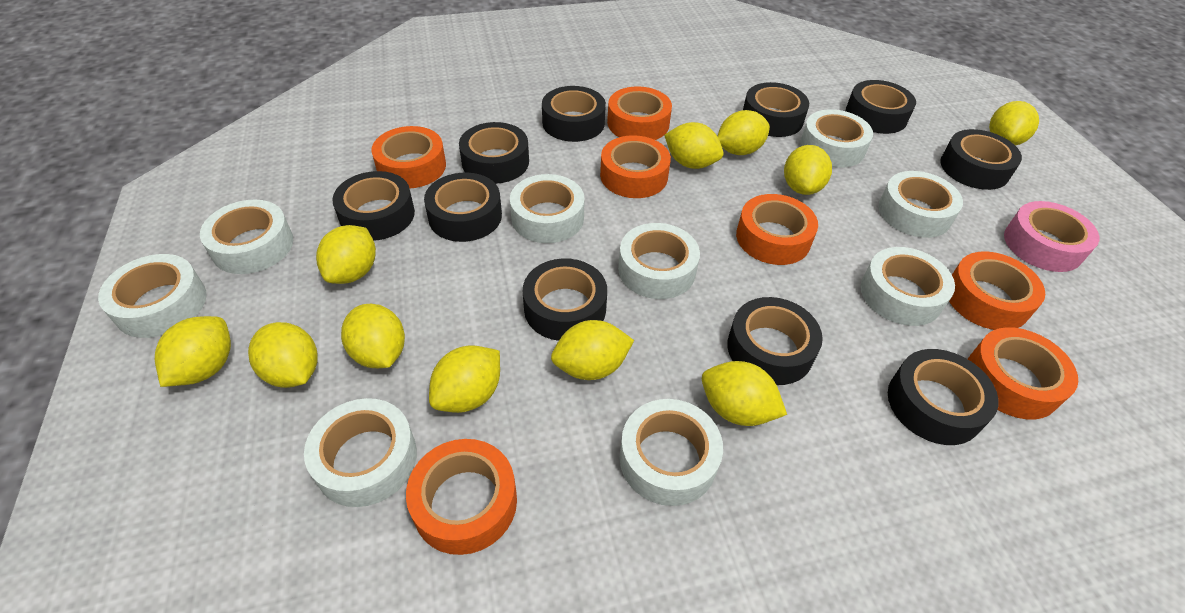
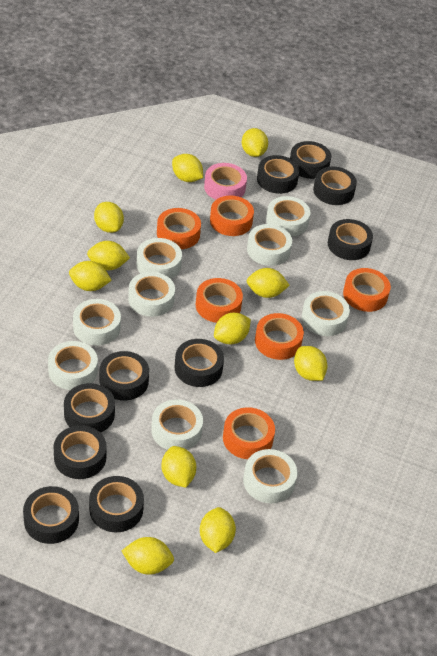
orange tape: [371,126,446,188] [406,439,517,555] [600,135,671,198] [607,86,672,140] [736,194,818,265] [949,252,1045,330] [968,327,1078,419] = 7 -> [157,208,201,249] [196,278,243,323] [210,196,254,236] [223,407,275,459] [255,313,304,360] [343,268,391,312] = 6

